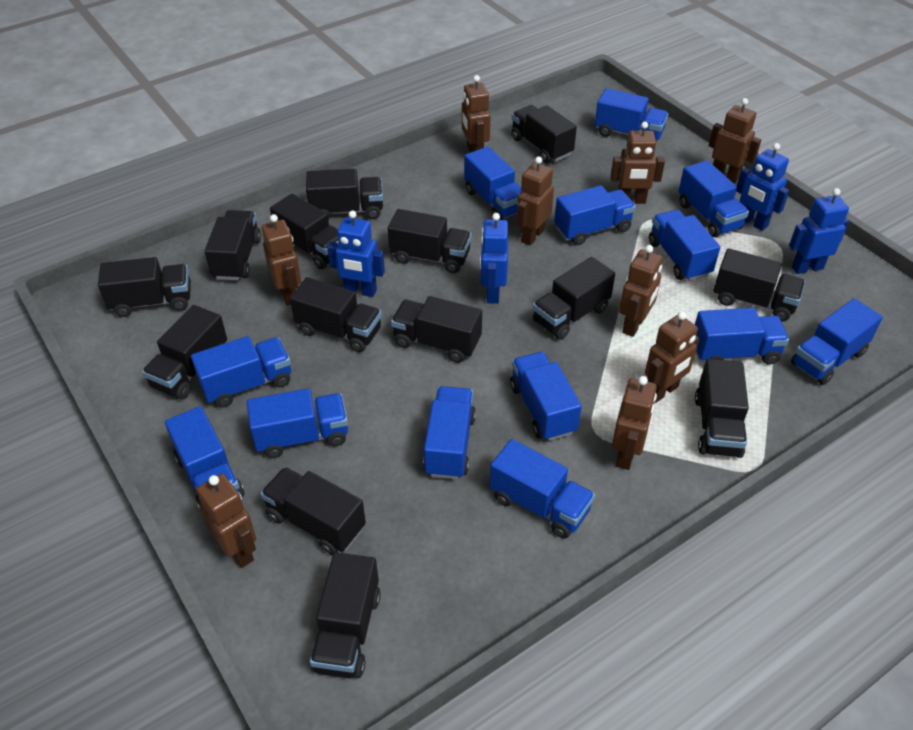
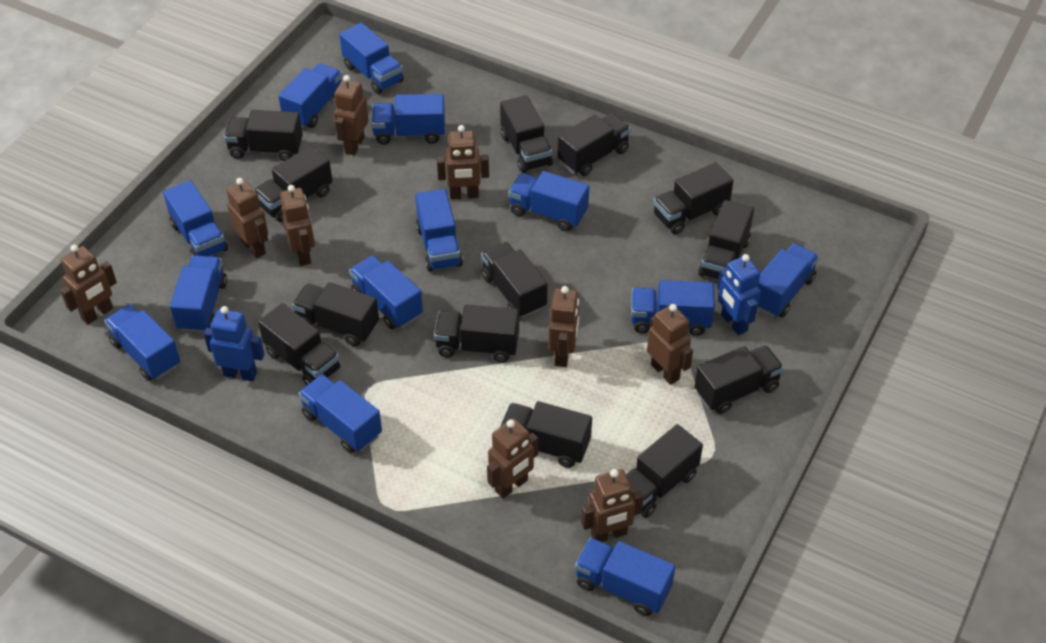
black truck: [98,257,191,317] [142,305,227,400] [205,210,261,280] [261,467,366,555] [270,194,339,269] [290,277,382,352] [306,169,383,220] [310,552,381,679] [388,209,472,273] [391,296,482,363] [511,105,577,163] [532,257,615,340] [695,359,749,458] [713,248,805,321] = 14 -> [224,110,303,161] [254,146,332,222] [258,303,340,385] [292,282,379,346] [434,305,519,362] [481,242,548,318] [500,95,553,173] [500,401,592,468] [558,114,631,176] [626,424,703,518] [653,162,733,234] [694,345,784,414] [698,200,754,280] = 13
blue robot: [327,210,385,297] [480,213,508,304] [736,143,789,231] [789,188,849,274] = 4 -> [204,306,264,381] [717,254,761,335] = 2

